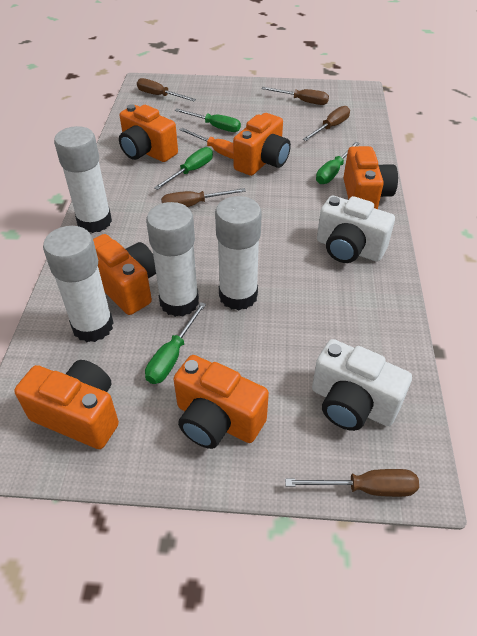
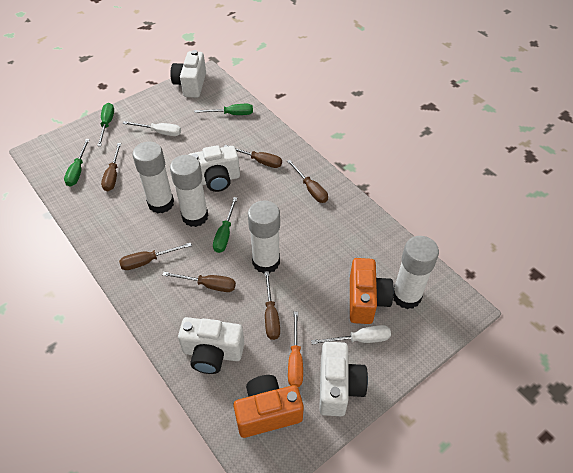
brown screwdriver: [137,78,196,101] [161,188,246,207] [261,87,329,105] [285,469,419,497] [303,106,350,141] = 5 -> [101,143,121,192] [119,243,192,270] [162,272,236,292] [224,145,282,168] [265,271,280,340] [287,160,328,203] = 6
orange camera: [14,360,119,449] [93,234,156,315] [119,104,178,162] [174,355,269,449] [233,113,291,176] [343,146,398,209] = 6 -> [233,375,304,438] [350,258,394,324] = 2
white camera: [312,339,412,431] [317,196,395,263] = 2 -> [170,50,206,98] [178,317,244,374] [188,145,240,192] [319,342,368,416] = 4
white screwdriver: none = 0 -> [123,121,181,136] [311,325,391,345] = 2

